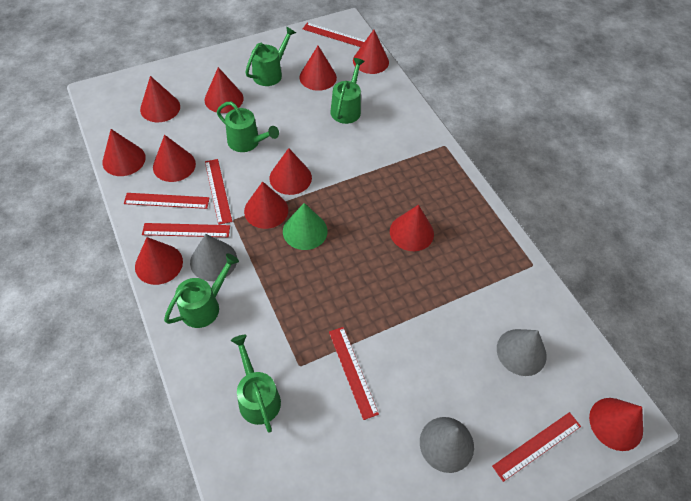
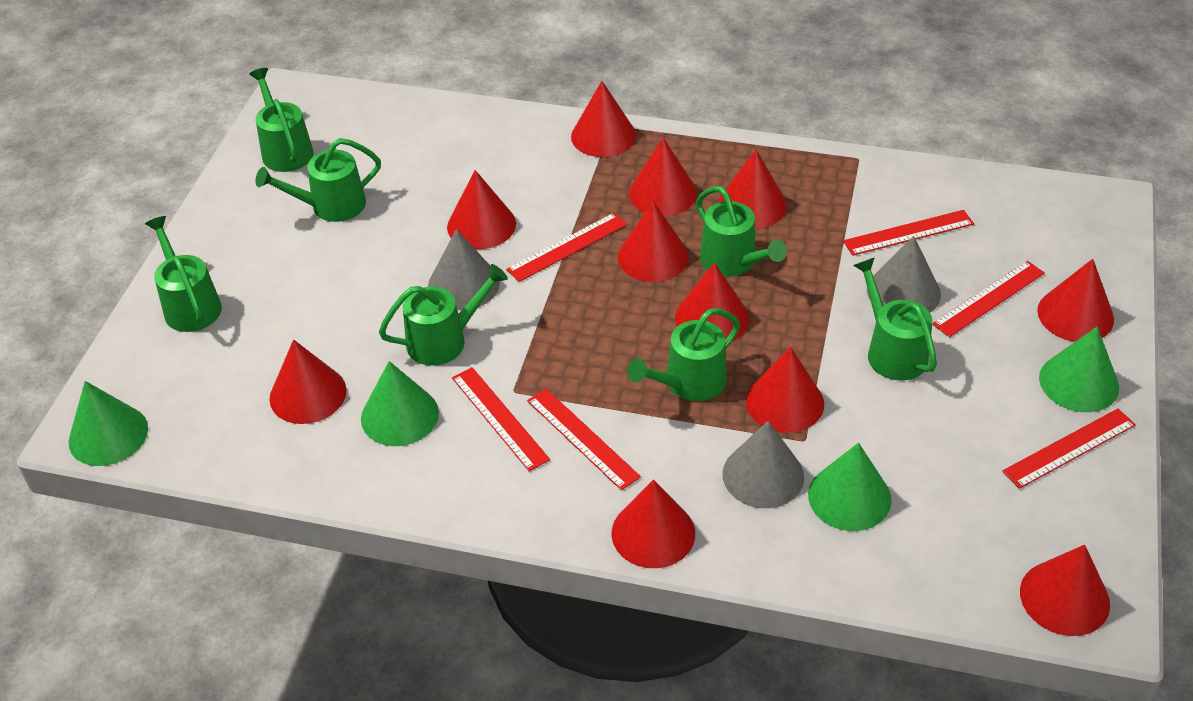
green cone: [283,203,328,250] = 1 -> [69,381,148,466] [361,361,439,446] [808,443,892,531] [1039,327,1119,412] = 4
green watering can: [164,253,239,328] [217,102,279,152] [231,335,281,433] [245,26,296,86] [331,58,365,124] = 5 -> [145,216,222,332] [249,68,314,172] [255,138,381,222] [379,264,508,366] [627,308,740,401] [696,186,787,277] [853,257,937,381] = 7

